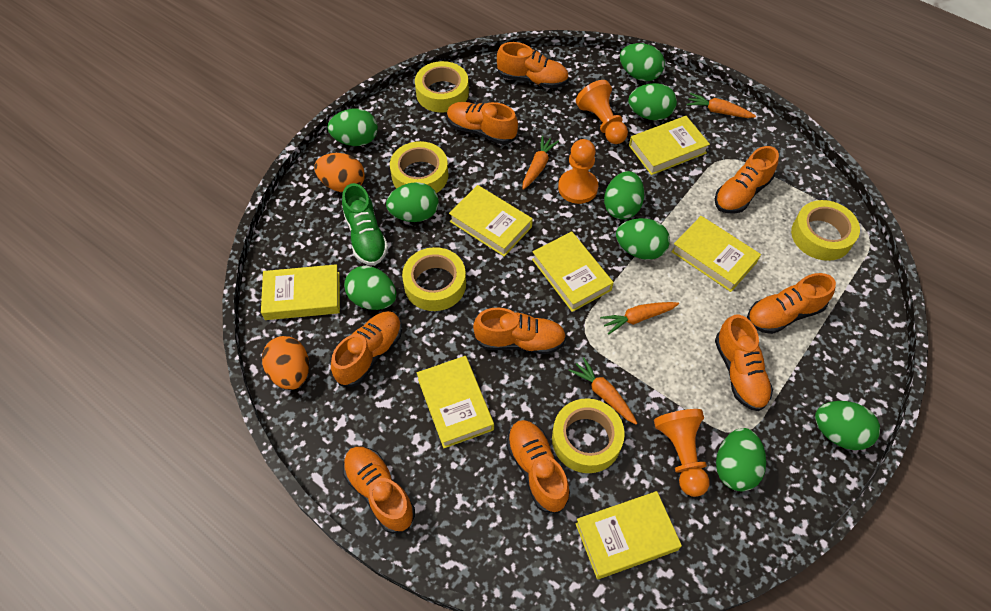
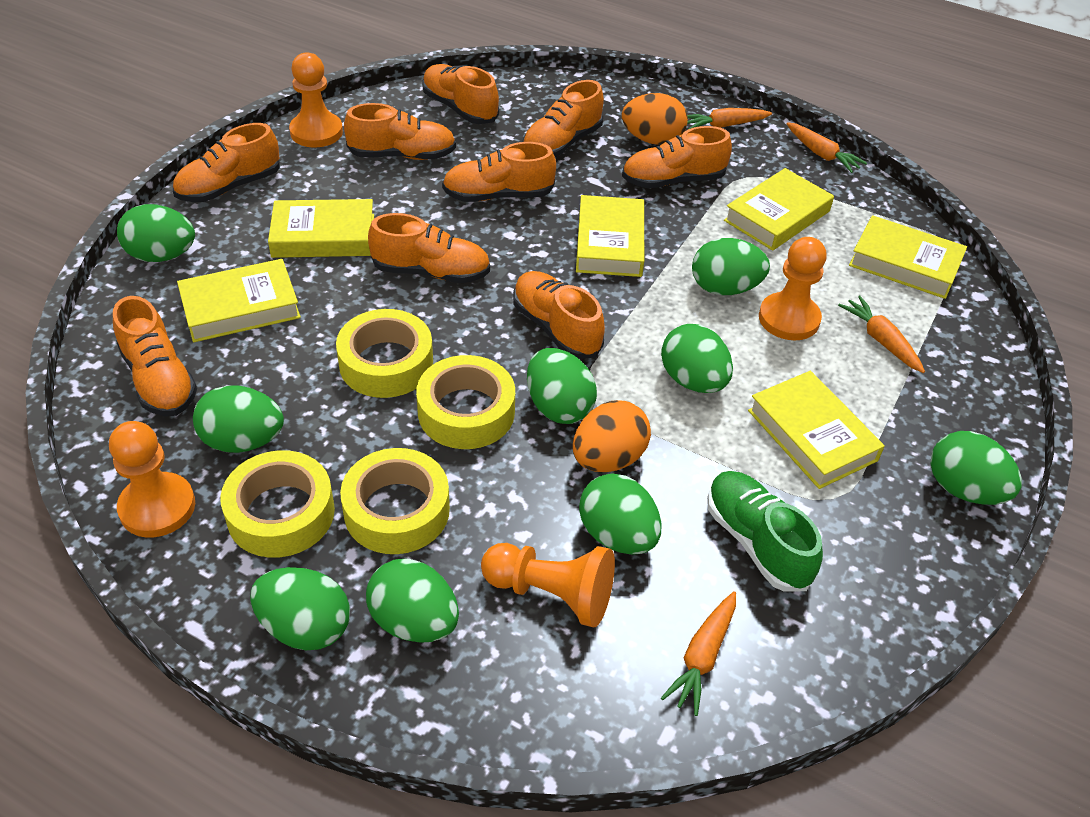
orange pawn: [558,139,598,204] [576,80,628,144] [654,409,710,497] = 3 -> [109,421,195,538] [289,52,343,147] [481,543,615,627] [759,237,827,340] = 4
yellow book: [261,264,340,320] [417,356,494,448] [449,185,533,257] [532,231,614,312] [575,491,682,579] [629,116,710,175] [671,216,761,292] = 7 -> [177,259,301,342] [268,199,374,258] [576,195,644,277] [724,168,834,251] [748,371,885,489] [849,215,967,299] = 6
yellow tape: [390,141,448,193] [402,247,466,311] [415,61,469,113] [552,398,625,473] [791,200,860,261] = 5 -> [220,450,335,558] [336,309,433,398] [340,448,450,554] [416,355,515,449] = 4

